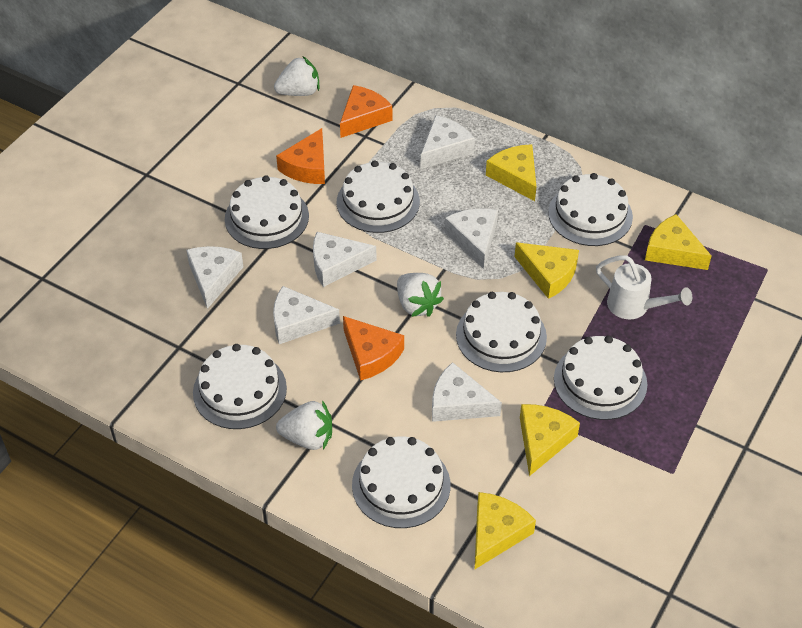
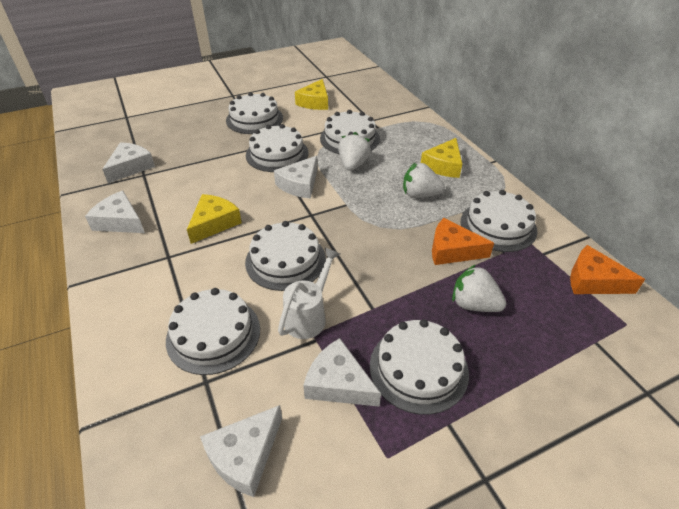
orange cheese: [276,128,325,184] [340,85,392,138] [343,316,404,381] = 3 -> [432,218,494,265] [570,245,645,294] = 2
white cheese: [186,246,243,309] [273,286,340,344] [313,232,377,287] [420,115,475,169] [432,362,502,422] [445,209,498,269] = 6 -> [85,191,145,233] [102,142,155,183] [200,405,282,497] [274,156,318,199] [303,338,381,407] = 5
yellow cheese: [474,492,536,570] [486,144,536,201] [515,242,579,299] [520,404,580,476] [645,214,712,270] = 5 -> [187,194,242,244] [295,79,328,110] [421,138,462,178] = 3

